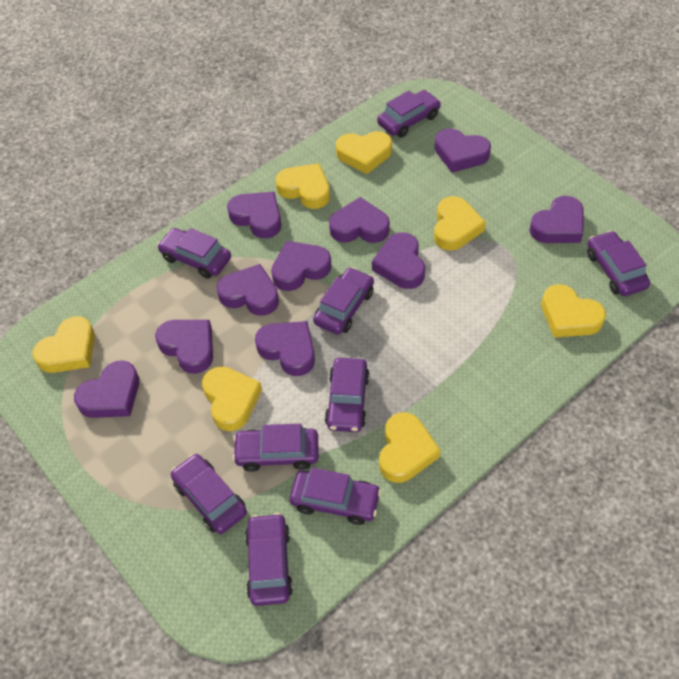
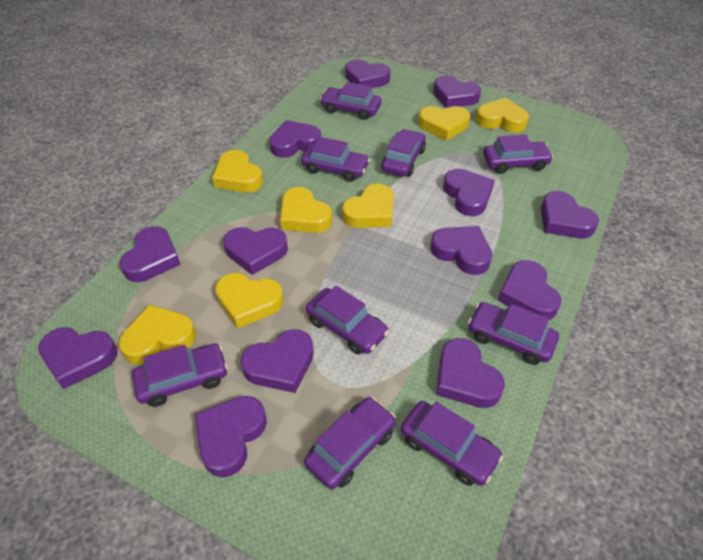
purple heart: [74,360,139,418] [155,320,213,374] [216,264,279,316] [227,192,281,238] [255,321,315,376] [271,241,331,291] [329,197,390,243] [372,232,425,289] [435,128,491,172] [529,196,583,243] = 10 -> [38,327,118,389] [119,226,181,282] [195,396,267,477] [223,227,288,275] [241,329,314,393] [269,120,321,158] [345,60,391,88] [430,226,492,275] [433,76,481,108] [436,338,505,408] [443,169,495,216] [497,260,562,320] [541,191,599,238] = 13

